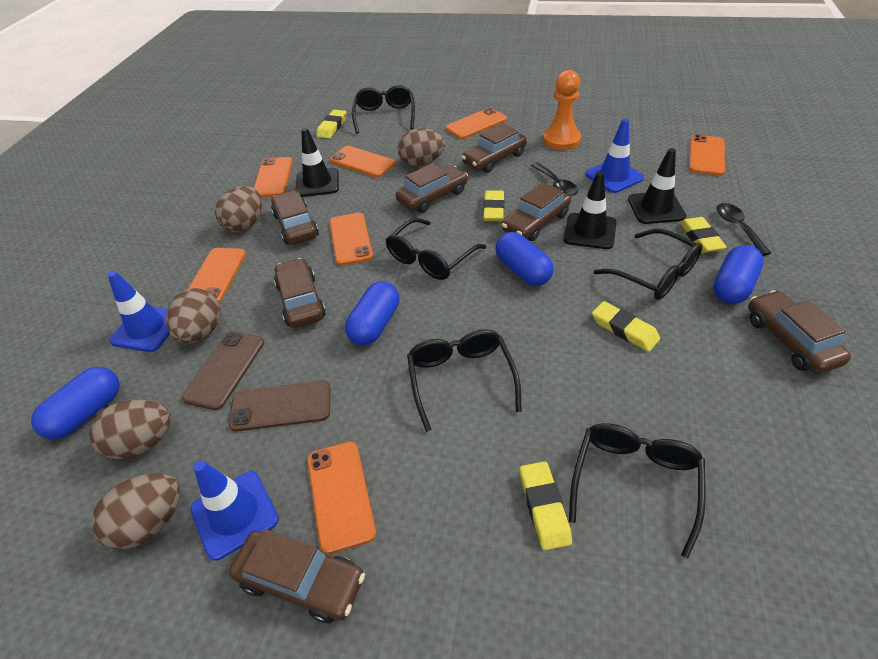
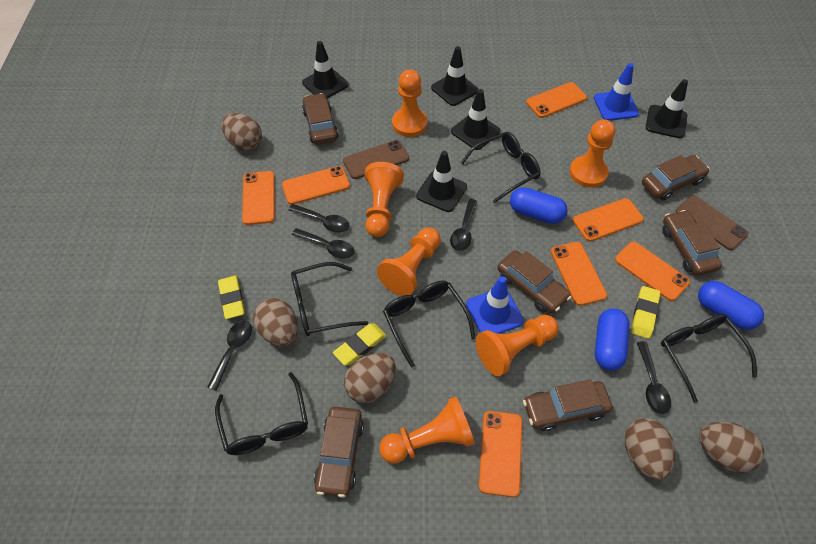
black spoon: [531,162,578,196] [717,203,771,256] = 2 -> [207,320,252,391] [288,204,350,233] [292,228,354,259] [450,199,477,251] [637,341,671,414] = 5
black traffic cone: [296,128,339,197] [563,171,616,249] [628,148,686,224] = 3 -> [302,41,349,99] [416,151,467,212] [431,46,478,106] [451,89,500,150] [646,79,688,138] = 5
blue capsule: [31,367,120,439] [345,281,399,345] [495,232,554,286] [713,245,764,304] = 4 -> [510,187,568,224] [595,308,630,370] [698,281,764,330] = 3
blue traffic cone: [107,271,169,352] [191,461,279,561] [585,119,644,193] = 3 -> [466,276,524,334] [594,63,639,121] = 2
brown car: [229,529,365,623] [271,190,319,244] [274,258,326,328] [396,163,468,213] [461,123,527,173] [502,182,571,241] [748,290,851,374] = 7 -> [302,93,339,145] [314,407,364,498] [497,250,571,313] [523,379,612,432] [642,155,710,200] [662,210,722,276] = 6
orange pawn: [543,70,581,150] = 1 -> [365,162,404,237] [377,228,441,296] [379,397,475,464] [392,69,428,137] [476,315,559,376] [569,119,615,188] = 6
yellow eraser: [317,110,346,138] [483,190,504,221] [520,461,572,550] [592,301,660,352] [679,217,727,253] = 5 -> [218,275,245,319] [333,324,387,366] [631,286,660,339] = 3

